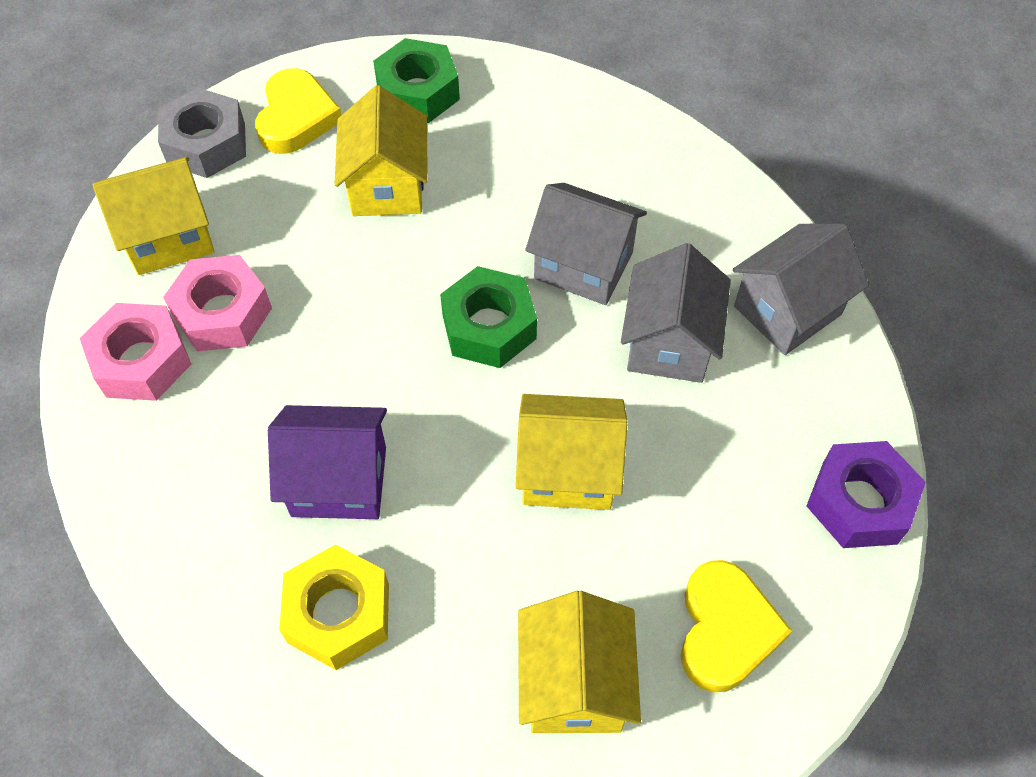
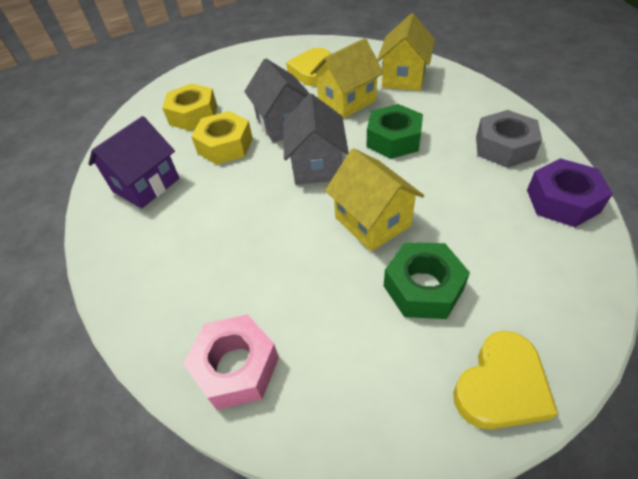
grey house: [525,183,647,305] [621,243,731,383] [733,224,869,355] = 3 -> [244,59,310,142] [283,93,349,185] = 2
pink nut: [80,303,191,401] [163,255,272,351] = 2 -> [183,314,279,410] = 1
yellow house: [93,157,215,275] [335,86,428,216] [516,394,627,510] [518,591,641,733] = 4 -> [310,38,384,119] [325,148,424,251] [377,13,435,91] = 3
yellow nut: [279,544,389,670] = 1 -> [162,83,217,131] [191,111,253,165] = 2

